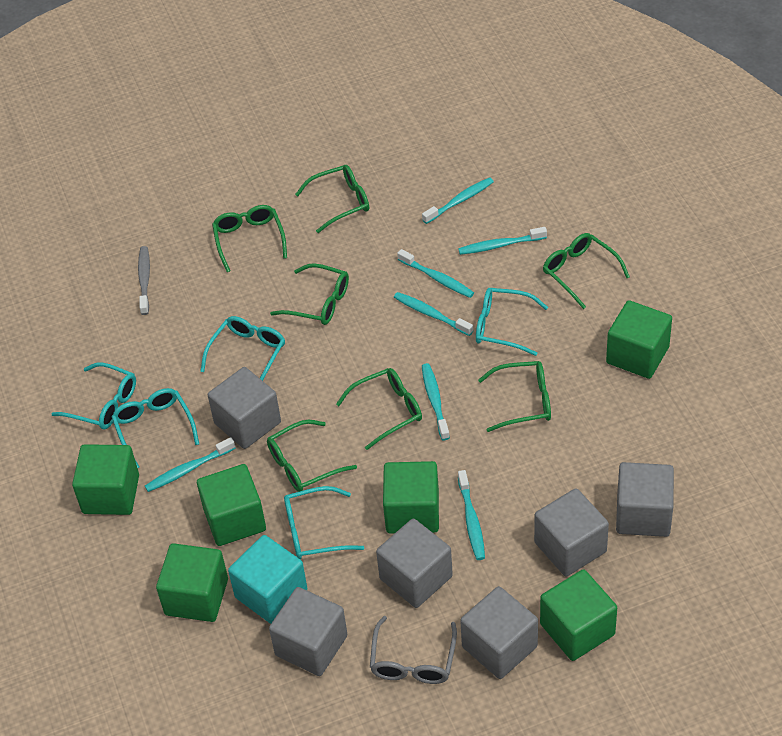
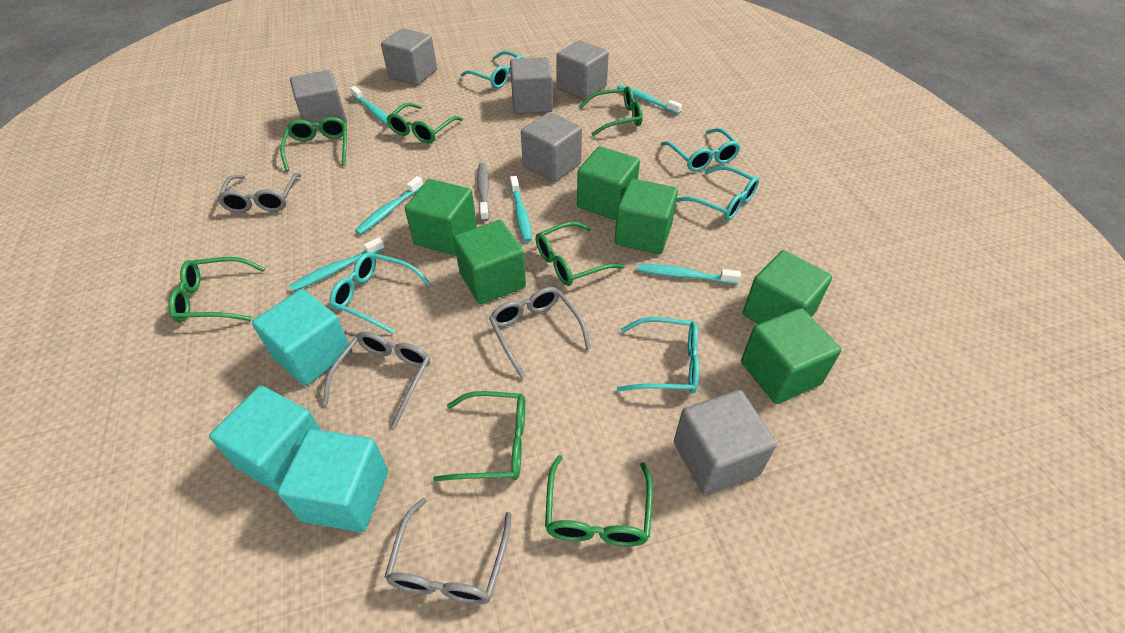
grey glasses: [370,616,457,684] = 1 -> [217,173,301,213] [323,332,430,428] [385,497,512,604] [489,287,591,379] = 4
turquoise cube: [228,535,307,624] = 1 -> [209,386,320,493] [252,289,352,386] [277,429,388,532] = 3
turquoise toothbrush: [145,437,235,492] [394,292,473,336] [397,249,474,298] [422,177,494,224] [422,363,450,440] [458,227,547,255] [458,470,485,560] = 7 -> [289,237,385,292] [350,86,389,126] [355,176,423,235] [510,176,532,242] [617,85,682,115] [638,264,741,285] = 6

